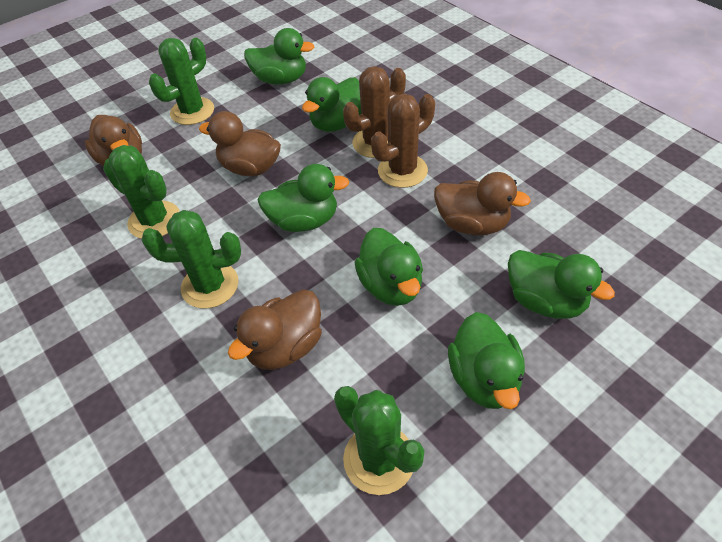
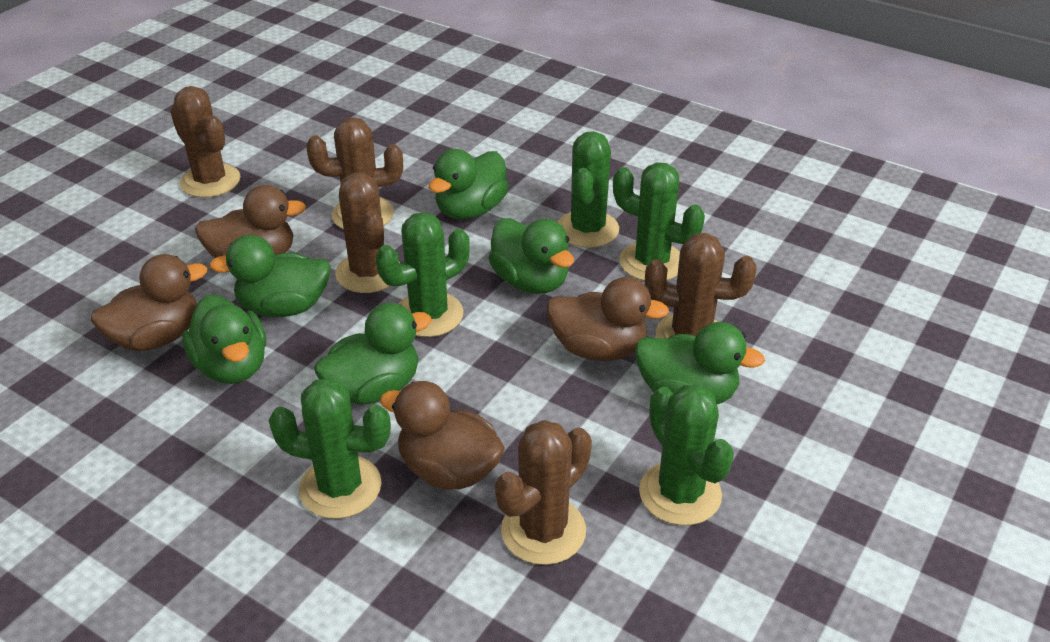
brown cactus: [343,66,406,158] [371,93,435,188] = 2 -> [170,86,240,198] [306,117,403,229] [335,173,400,293] [495,420,592,565] [645,233,757,339] = 5
green cactus: [103,145,180,239] [141,210,241,309] [149,38,214,125] [334,386,425,495] = 4 -> [269,378,391,519] [376,212,470,337] [557,131,619,248] [613,162,705,281] [639,384,734,526] = 5

